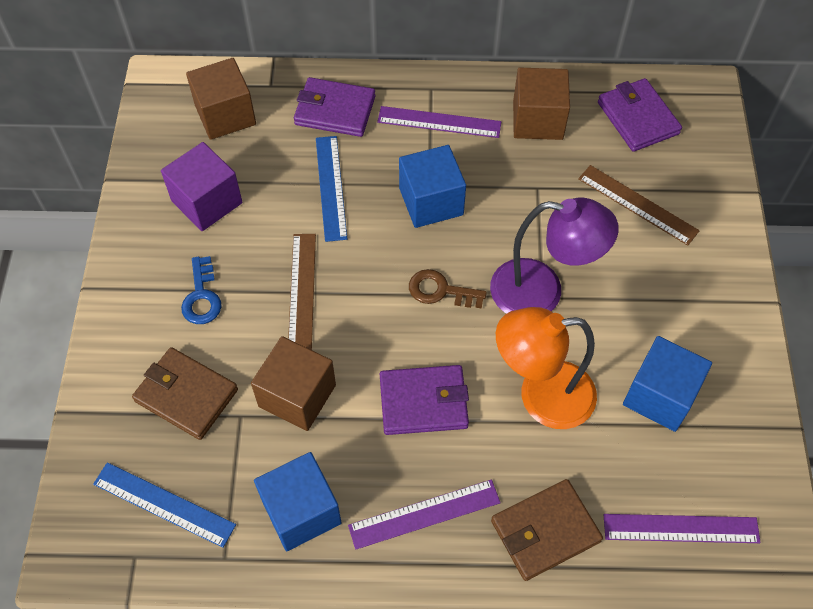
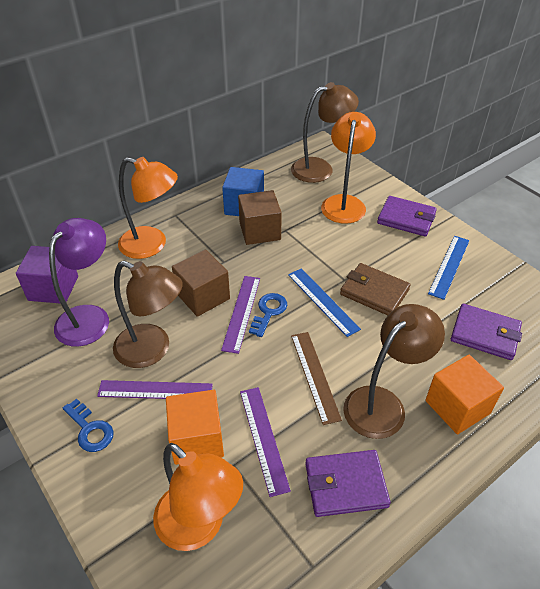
blue cube: [254,452,342,551] [399,145,466,228] [623,336,712,432] = 3 -> [222,167,264,216] = 1
blue key: [181,256,222,324] = 1 -> [63,399,113,452] [249,293,287,337] = 2
brown cube: [186,58,256,140] [251,336,336,431] [513,68,570,140] = 3 -> [172,250,230,317] [238,190,282,245] = 2
brown key: [409,269,487,309] = 1 -> none = 0
brown lamp: none = 0 -> [113,261,183,368] [291,82,359,183] [343,304,445,439] = 3
brown ruler: [288,234,316,350] [578,165,700,245] = 2 -> [291,332,342,425] = 1
brown wallet: [132,347,238,440] [491,479,603,581] = 2 -> [340,263,410,315] = 1
orange cube: none = 0 -> [166,390,224,465] [425,355,504,434] = 2
orange lamp: [496,307,597,429] = 1 -> [118,157,178,259] [153,443,243,551] [321,112,376,224] = 3

